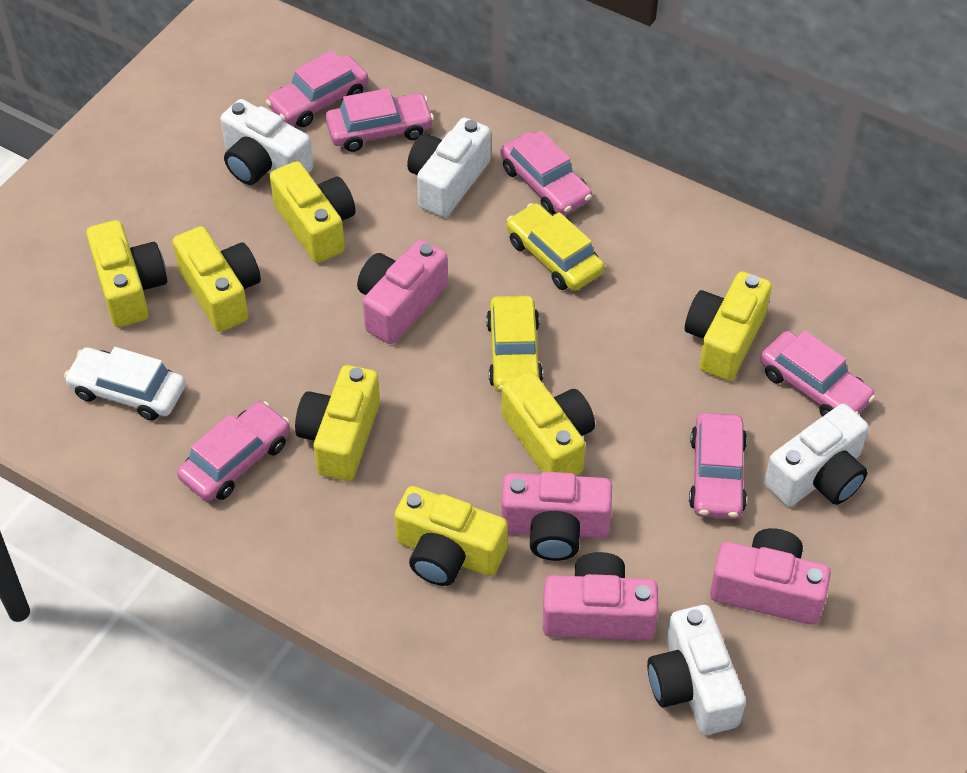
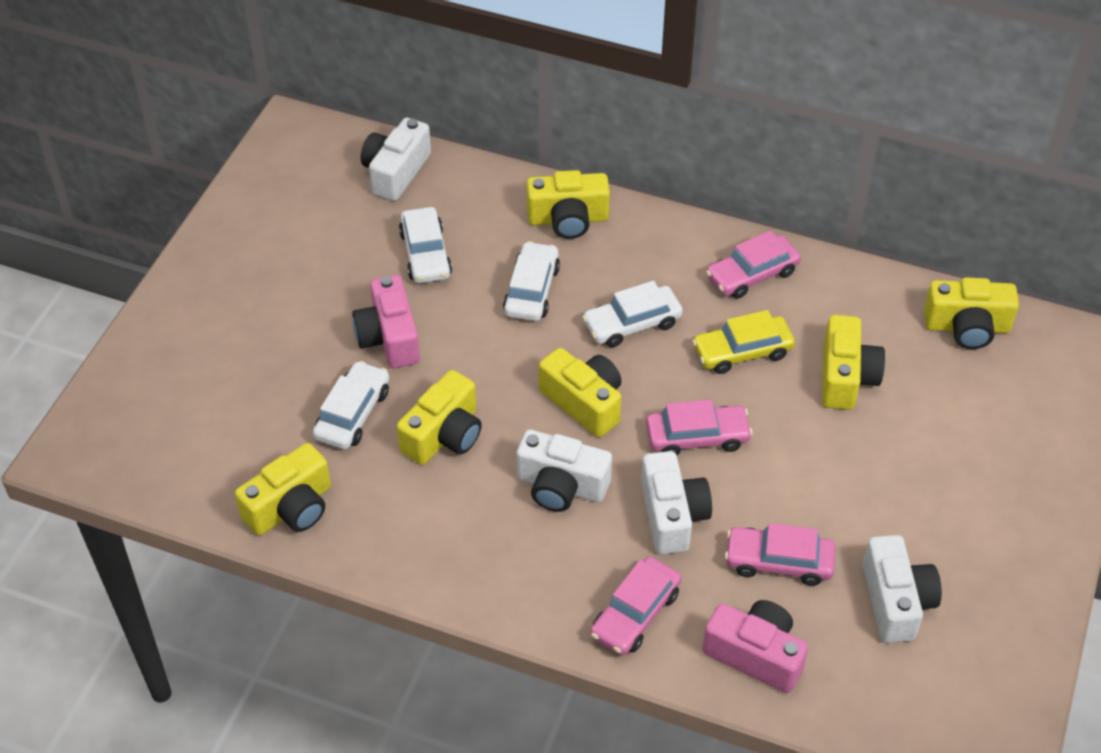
pink camera: [357,239,448,344] [501,472,612,561] [543,552,658,641] [710,528,831,625] = 4 -> [352,275,420,368] [702,600,808,693] = 2
pink car: [177,401,290,501] [266,50,369,127] [326,88,434,152] [500,131,592,216] [689,412,747,519] [760,330,875,417] = 6 -> [590,556,682,656] [646,400,753,455] [706,231,801,299] [725,523,836,586] = 4
white car: [64,347,185,421] = 1 -> [313,361,389,449] [399,207,452,283] [503,241,560,321] [582,281,683,347] = 4
yellow camera: [86,220,167,327] [173,226,261,332] [270,161,355,263] [295,365,380,481] [394,486,508,586] [501,372,595,476] [685,272,772,381] = 7 -> [235,443,331,535] [397,370,482,465] [527,170,610,239] [539,348,622,437] [822,315,885,410] [924,278,1019,349] = 6
yellow car: [486,296,543,393] [506,203,605,291] = 2 -> [692,310,795,374] = 1

